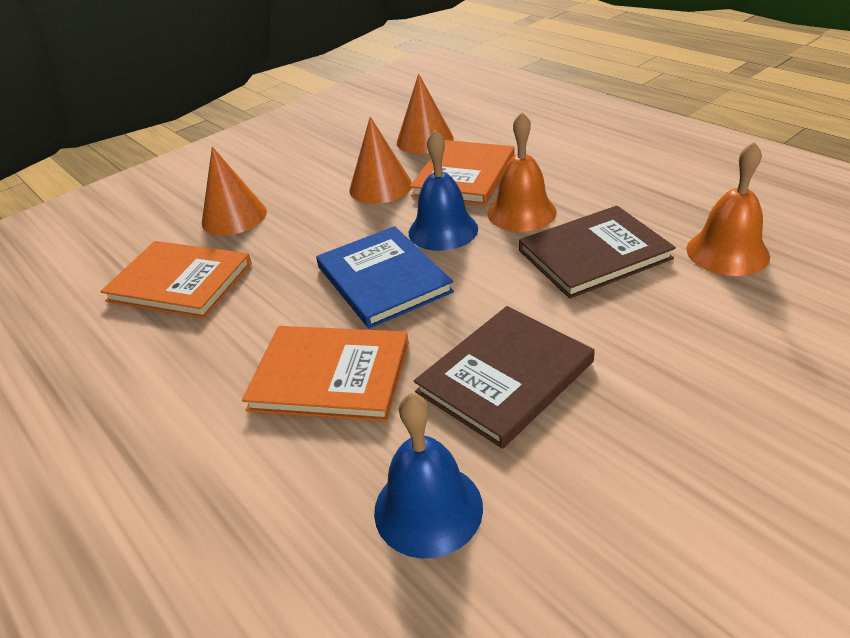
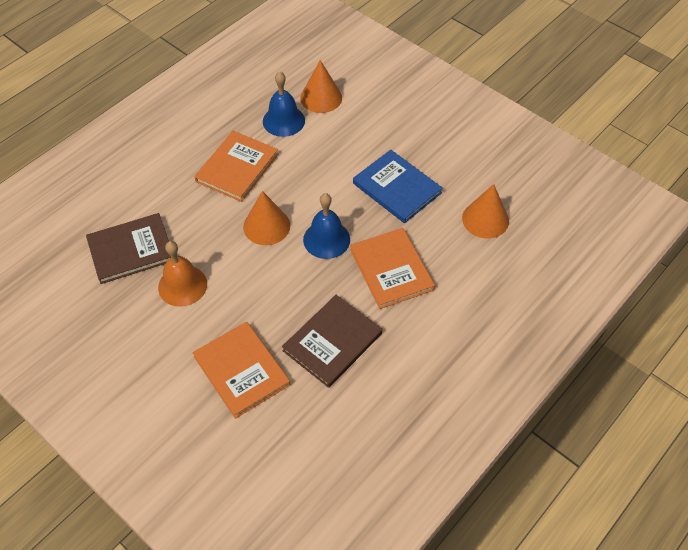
orange bell: [487,112,557,232] [686,142,770,276] = 2 -> [158,241,207,307] = 1

